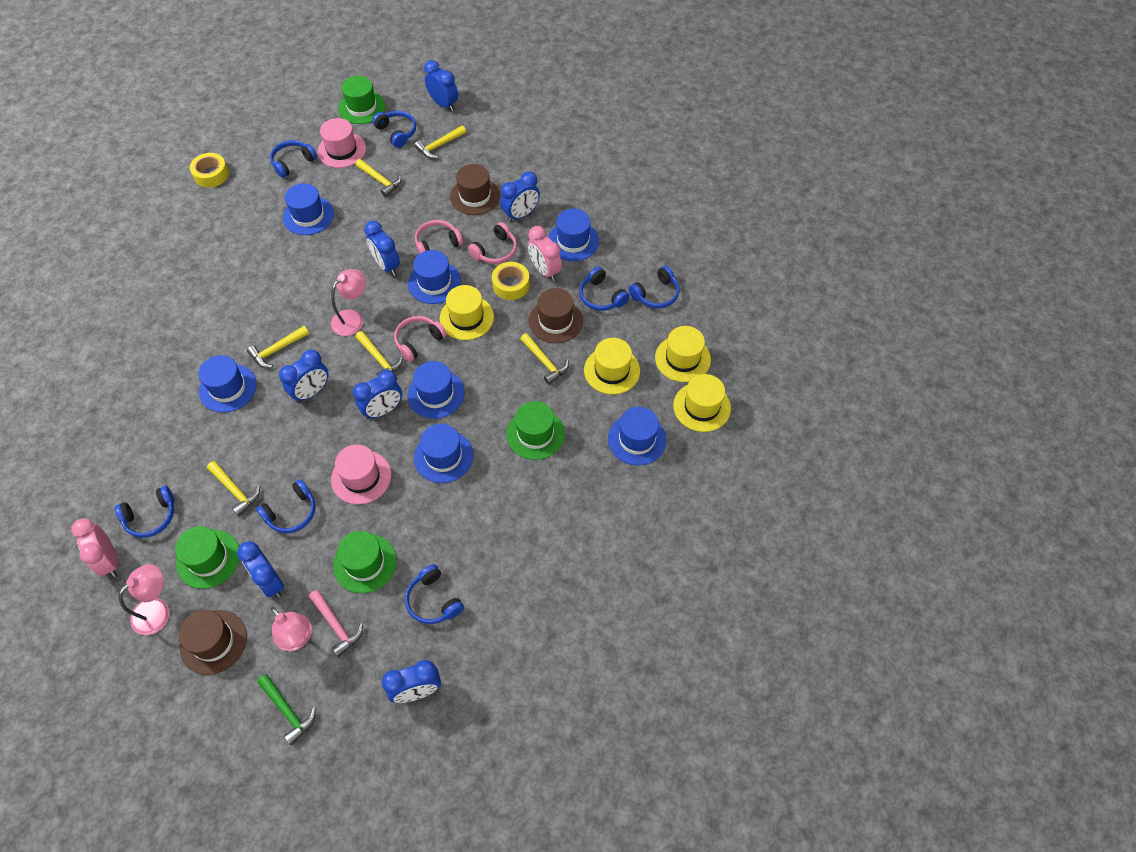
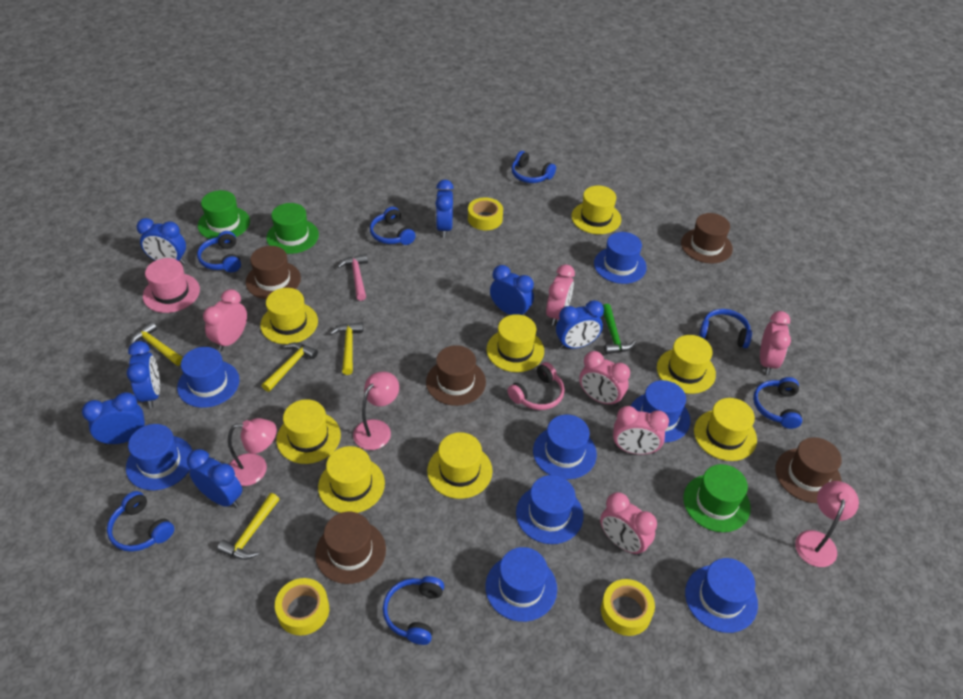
blue hat: [199,355,257,413] [283,183,334,235] [407,361,465,419] [408,250,461,304] [414,424,473,483] [548,209,599,261] [608,407,667,466] = 7 -> [126,424,193,490] [177,347,240,408] [486,547,557,622] [516,475,583,544] [533,415,597,479] [594,232,647,284] [631,380,690,442] [685,558,758,633] = 8
brown hat: [179,610,247,675] [450,164,500,215] [529,288,583,343] = 3 -> [246,246,301,299] [315,512,386,584] [426,345,486,406] [681,213,733,264] [776,437,842,503] = 5
green hat: [175,526,240,589] [333,531,397,593] [338,76,386,124] [506,401,565,460] = 4 -> [198,190,250,239] [266,203,319,254] [683,464,751,532] = 3
pink clock: [71,518,119,577] [528,226,562,281] = 2 -> [203,289,247,351] [546,264,575,326] [579,351,630,407] [600,492,657,556] [613,406,669,455] [760,311,791,375] = 6
pink hat: [317,118,366,168] [331,444,391,504] = 2 -> [143,258,200,313] = 1
pink headphones: [394,316,447,362] [415,220,463,254] [468,222,517,264] = 3 -> [507,362,565,410] = 1
yellow hammer: [207,461,260,516] [247,326,309,367] [355,159,401,197] [355,331,403,376] [414,125,466,158] [520,333,569,385] = 6 -> [130,322,183,366] [217,493,279,560] [262,342,318,392] [330,323,363,375] = 4
yellow hat: [440,285,494,340] [584,338,640,394] [655,326,711,382] [673,374,731,432] = 4 -> [260,288,318,344] [276,399,341,464] [318,446,385,513] [427,432,492,499] [487,314,544,372] [571,186,621,234] [657,335,716,394] [694,398,757,461] = 8
yellow tape: [190,153,229,188] [492,262,530,300] = 2 -> [275,578,329,635] [468,197,503,230] [601,579,655,636] = 3

